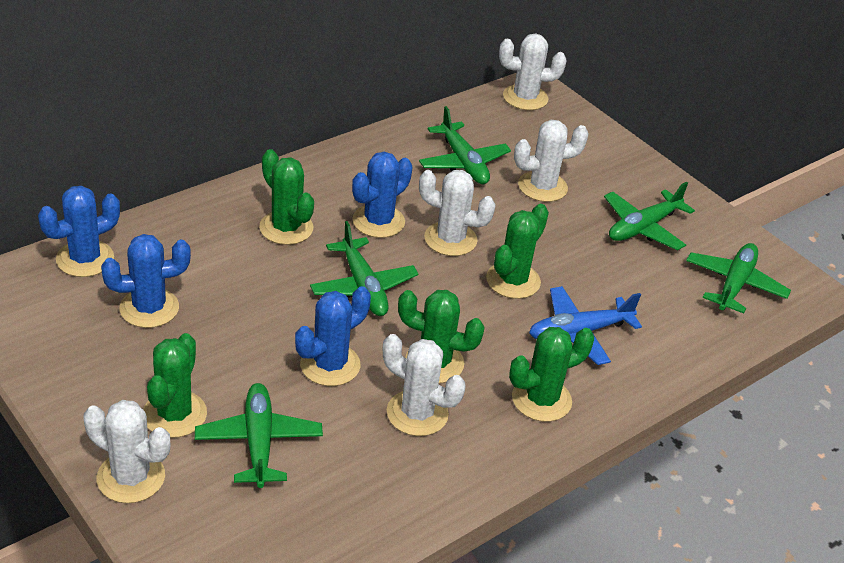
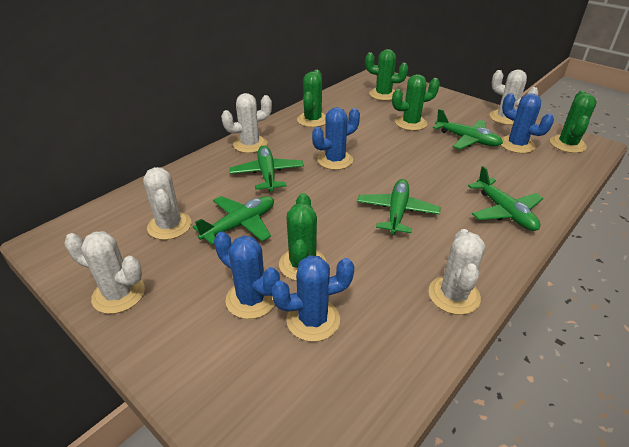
blue plane: [529,286,642,365] = 1 -> none = 0

